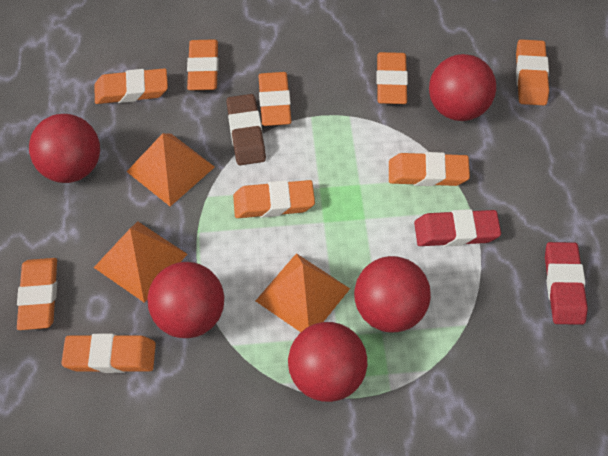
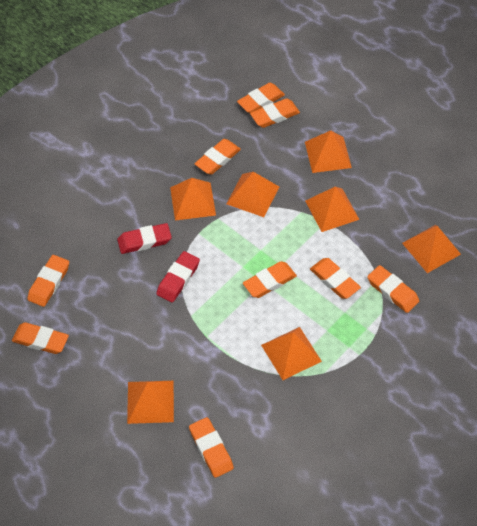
brown eraser: [227,94,266,165] = 1 -> none = 0
orange pyramid: [94,221,187,302] [127,133,215,207] [256,253,350,332] = 3 -> [127,381,174,424] [170,178,216,221] [226,172,279,217] [261,327,322,380] [305,130,352,173] [305,187,360,232] [402,225,461,273] = 7
red ball: [29,114,100,183] [147,262,224,338] [288,322,367,402] [354,256,431,332] [429,54,496,121] = 5 -> none = 0

